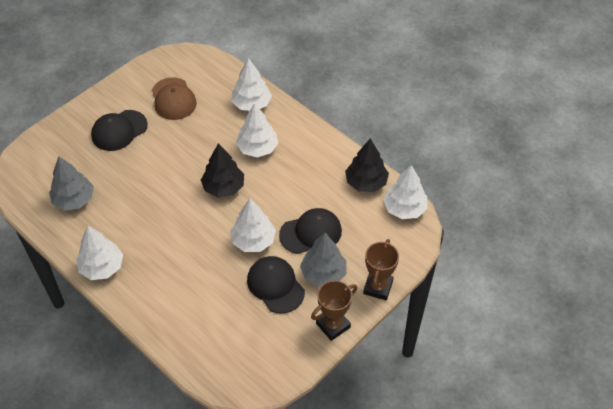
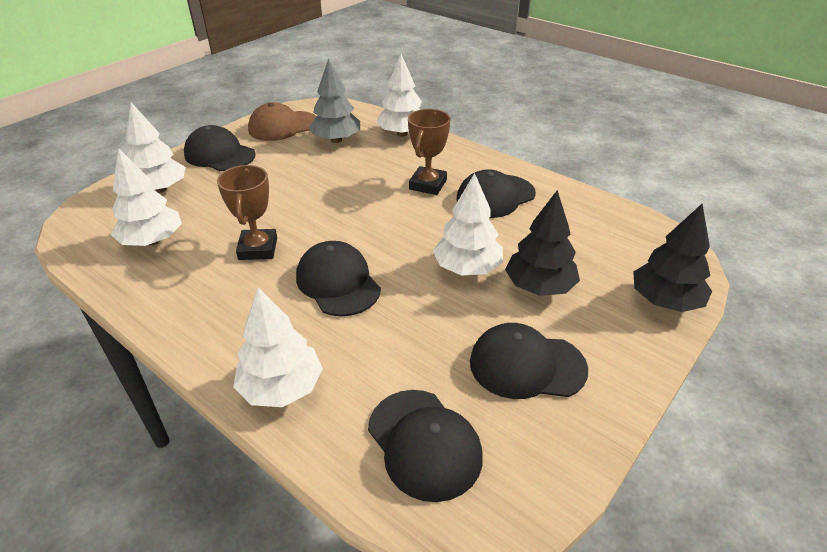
black cap: [91,110,148,151] [247,256,305,314] [279,208,342,254] = 3 -> [184,125,256,171] [296,241,381,316] [368,390,483,502] [457,169,536,218] [470,323,588,399] = 5
grey tree: [49,156,94,211] [300,232,346,287] = 2 -> [308,58,360,143] = 1

